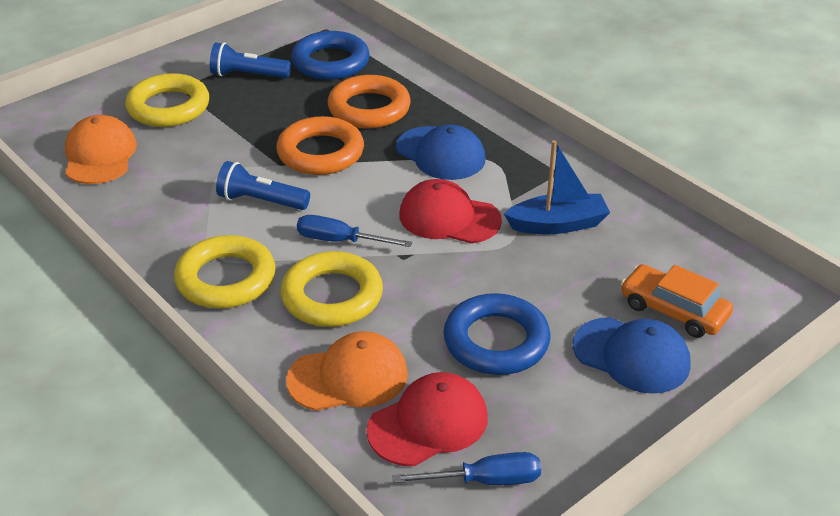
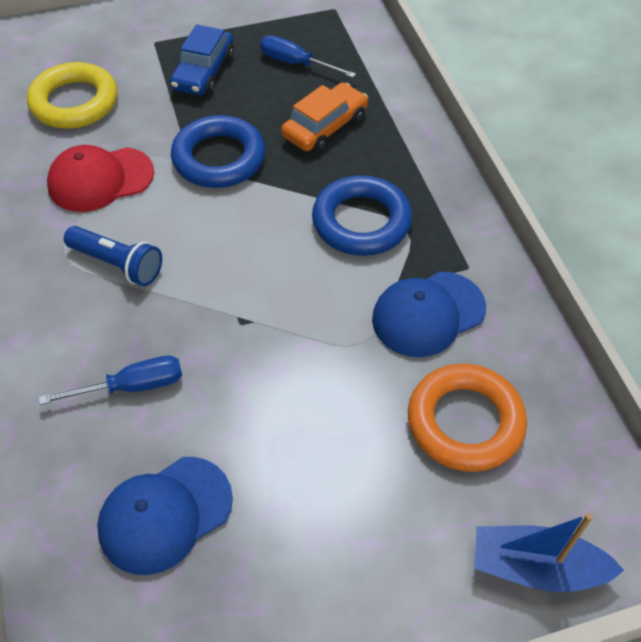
blue car: none = 0 -> [170,24,234,95] = 1
blue flashlight: [210,42,291,78] [216,161,310,210] = 2 -> [64,226,162,286] = 1
orange cap: [65,115,137,184] [286,331,408,411] = 2 -> none = 0
orange ring: [276,116,364,175] [328,75,411,129] = 2 -> [408,364,527,472] = 1
red cap: [367,372,488,466] [399,179,502,244] = 2 -> [47,145,154,212] = 1
yellow ring: [125,73,209,127] [174,235,276,309] [281,251,383,327] = 3 -> [27,62,118,129] = 1

